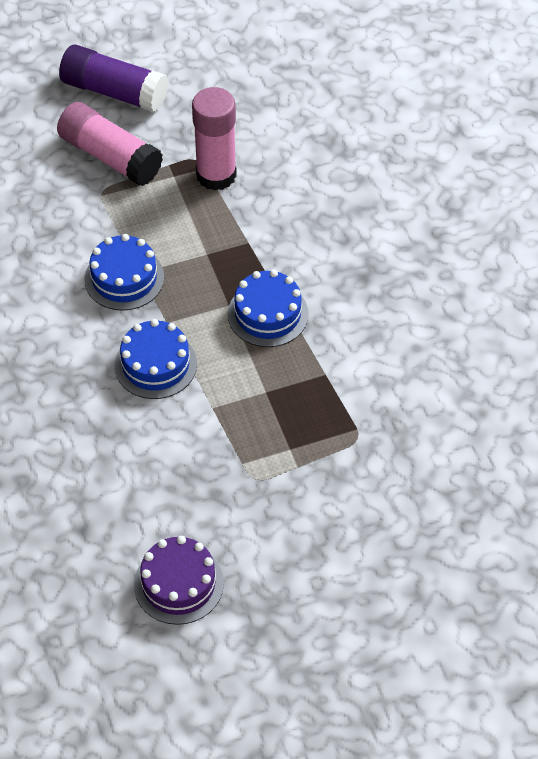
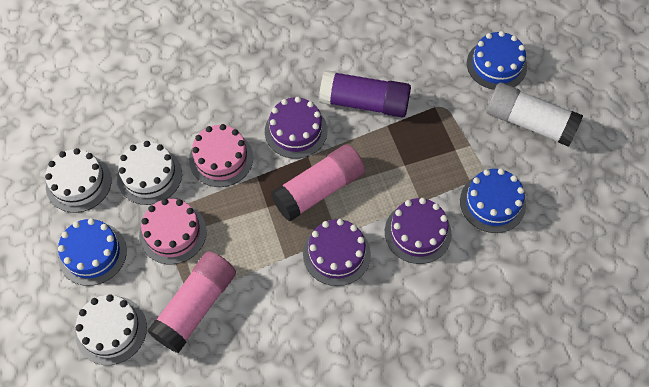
pink cake: none = 0 -> [139,199,207,264] [189,124,253,187] = 2
purple cake: [134,536,224,625] = 1 -> [265,97,327,159] [303,219,371,286] [385,198,452,264] = 3
white cake: none = 0 -> [45,148,112,213] [75,294,147,365] [117,141,182,205] = 3
white glue stick: none = 0 -> [486,82,583,147] = 1

